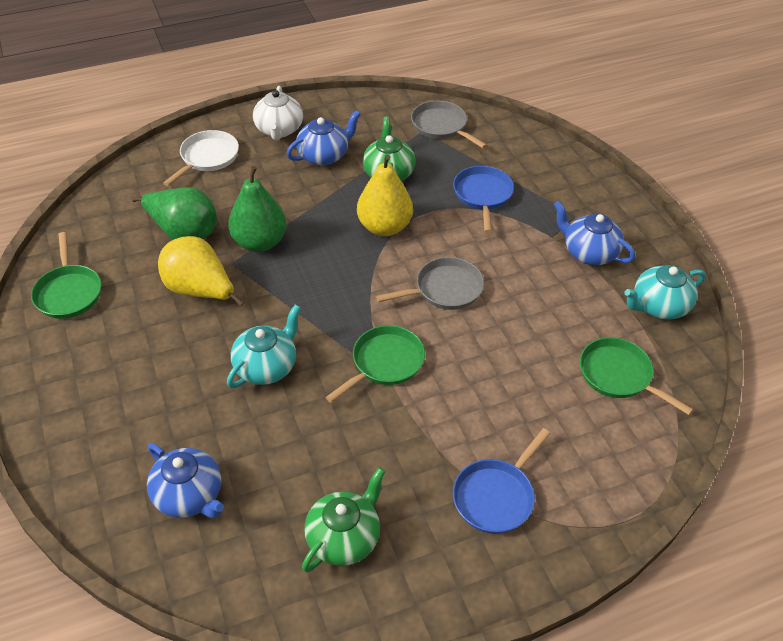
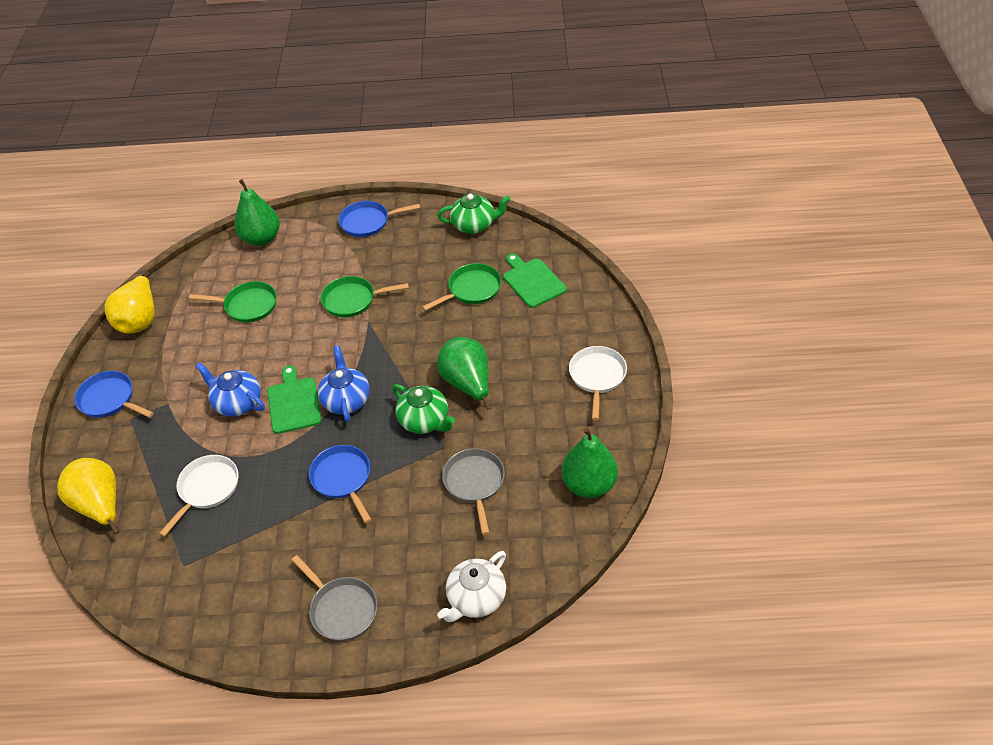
blue pan: [453,166,514,233] [453,428,550,534] = 2 -> [74,371,154,418] [309,445,372,523] [338,201,420,237] = 3
blue teapot: [147,443,224,518] [286,110,361,166] [554,201,635,265] = 3 -> [196,362,265,417] [318,346,370,422] = 2
green cutting board: none = 0 -> [267,365,322,434] [503,253,567,308] = 2
green pear: [132,187,217,240] [228,166,287,252] = 2 -> [234,179,280,246] [437,337,491,410] [561,427,618,498] = 3
turquoise teapot: [227,304,301,388] [624,265,706,320] = 2 -> none = 0
white pan: [163,130,239,186] = 1 -> [159,455,238,537] [569,346,627,420] = 2

